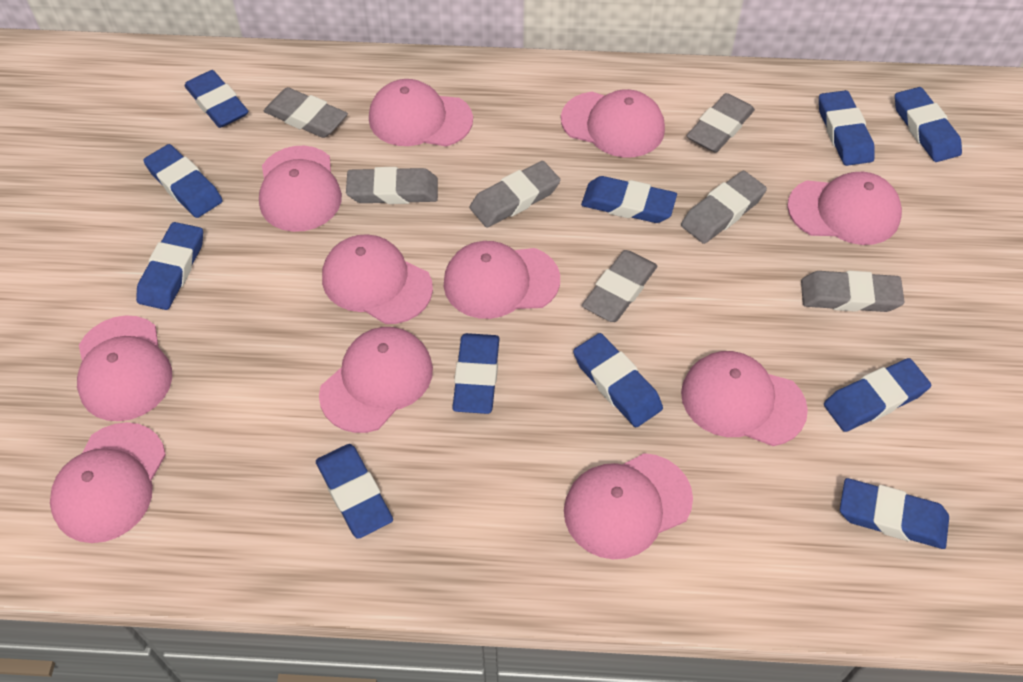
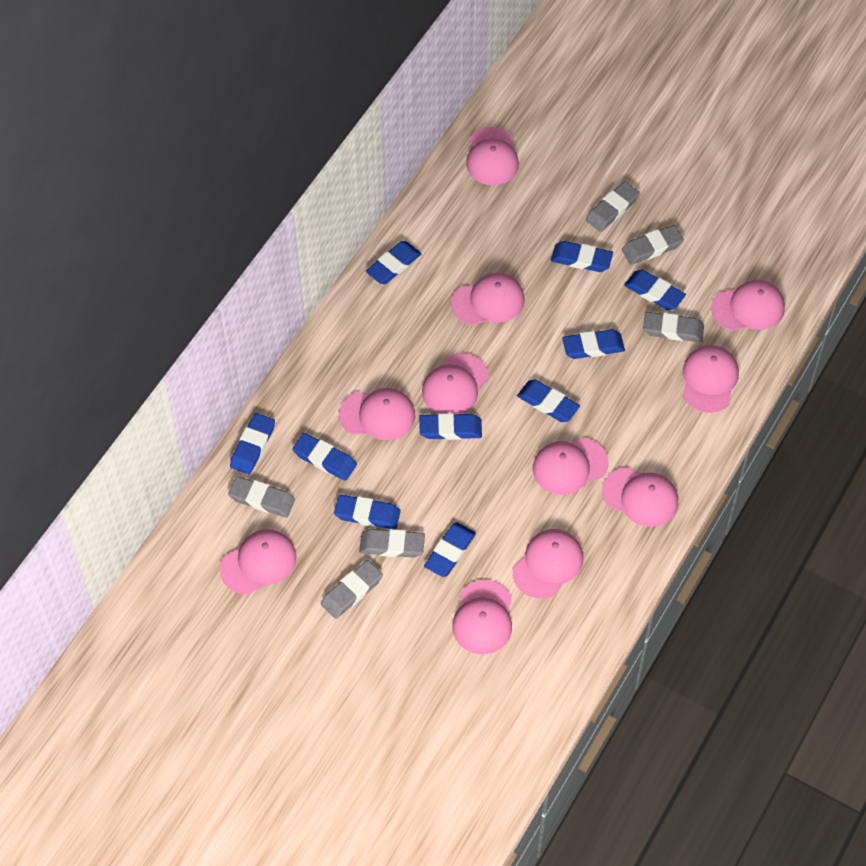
blue eraser: [136,222,203,310] [143,144,223,218] [184,70,249,128] [316,444,393,539] [452,333,500,414] [573,333,663,427] [581,176,677,223] [819,90,875,166] [824,358,931,432] [840,478,949,549] [895,87,962,162] = 11 -> [230,413,275,474] [292,433,357,481] [334,495,401,529] [366,241,421,284] [419,413,482,440] [424,522,476,577] [517,380,580,422] [551,241,613,272] [562,329,625,359] [624,270,686,310] = 10
grey eraser: [264,87,348,138] [346,167,438,204] [470,161,560,228] [582,250,657,322] [681,171,767,244] [686,93,755,153] [801,271,905,312] = 7 -> [228,476,295,517] [321,560,383,619] [359,529,425,558] [586,181,640,232] [622,225,684,265] [643,312,704,342] = 6

